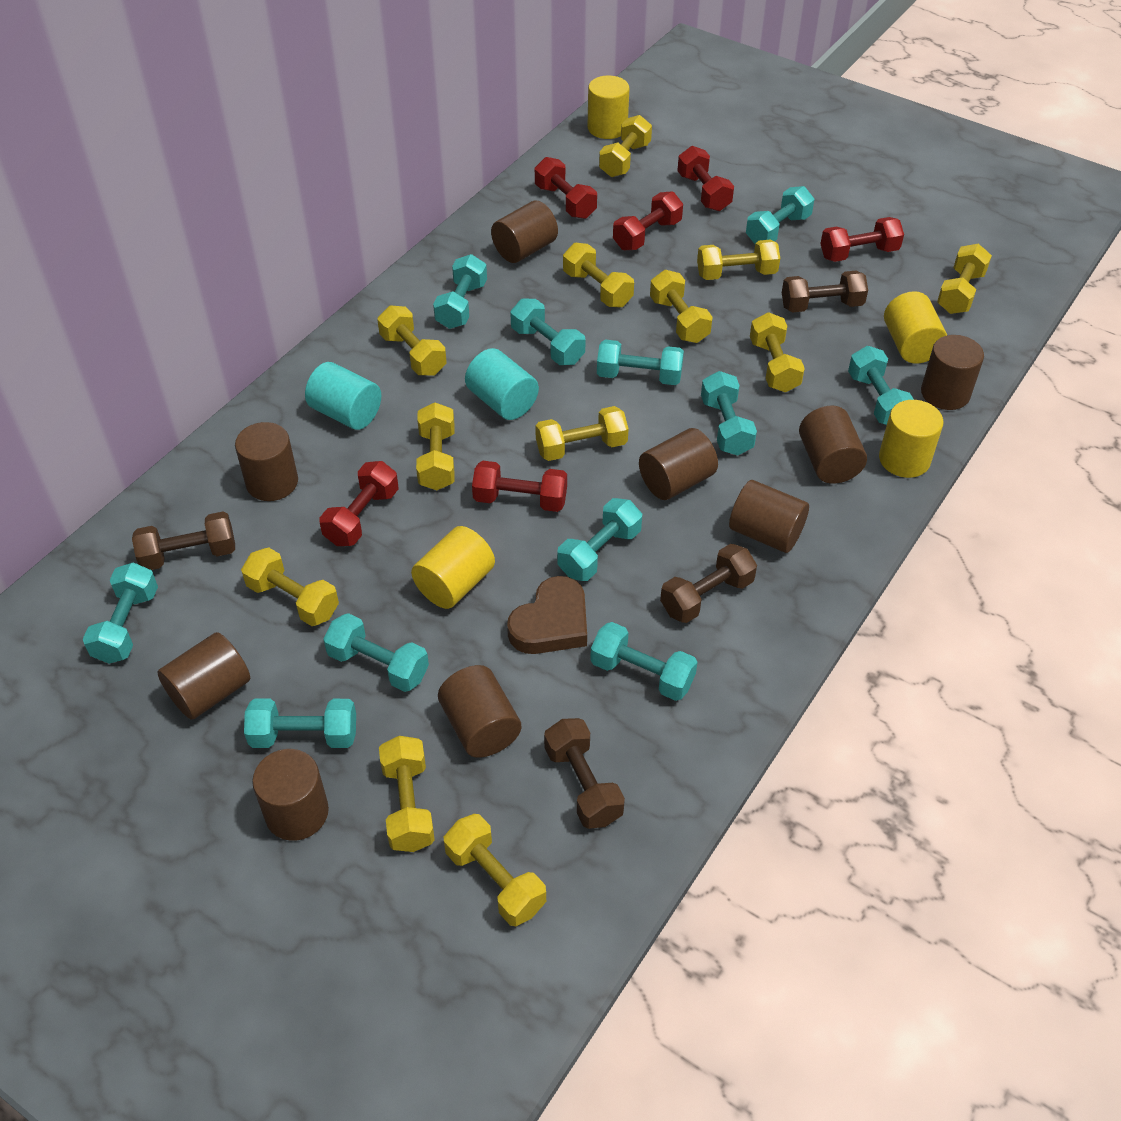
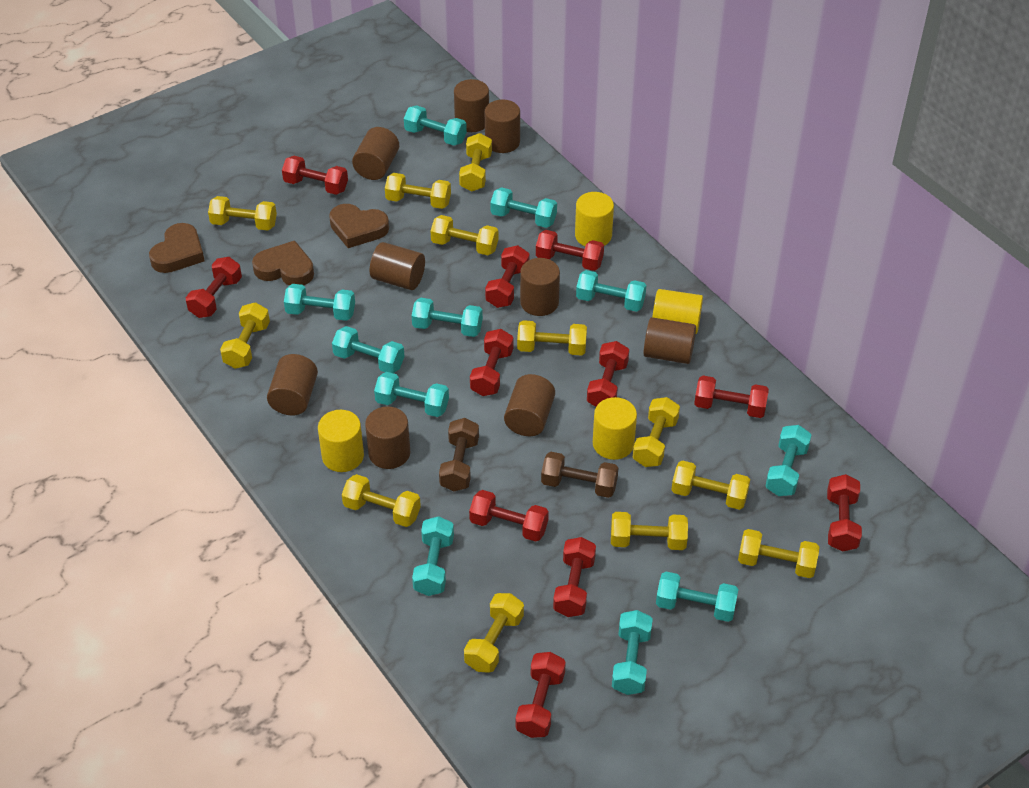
brown dumbbell: [132,512,235,570] [544,718,625,829] [660,544,757,623] [782,271,868,313] = 4 -> [439,418,479,491] [541,452,619,498] = 2
brown heart: [507,576,587,654] = 1 -> [149,223,205,273] [252,241,314,286] [329,204,389,248] = 3
red dumbbell: [319,461,399,546] [472,461,567,512] [535,157,597,219] [613,191,683,250] [677,146,734,211] [820,217,904,262] = 6 -> [186,257,242,318] [282,156,348,195] [469,490,549,542] [470,329,513,396] [485,245,530,308] [516,652,566,738] [536,230,604,271] [553,537,596,617] [587,341,629,407] [694,376,769,418] [827,474,862,552] = 11
turquoise cylinder: [305,362,381,430] [465,348,539,420] = 2 -> none = 0

